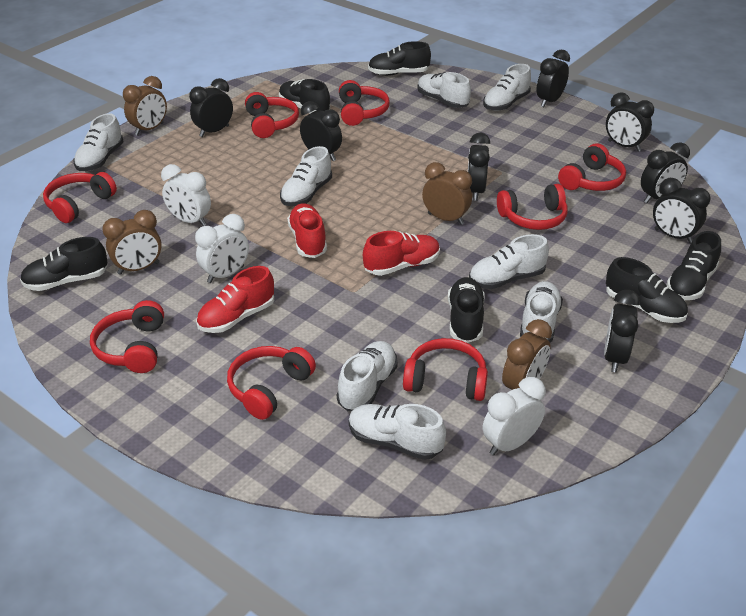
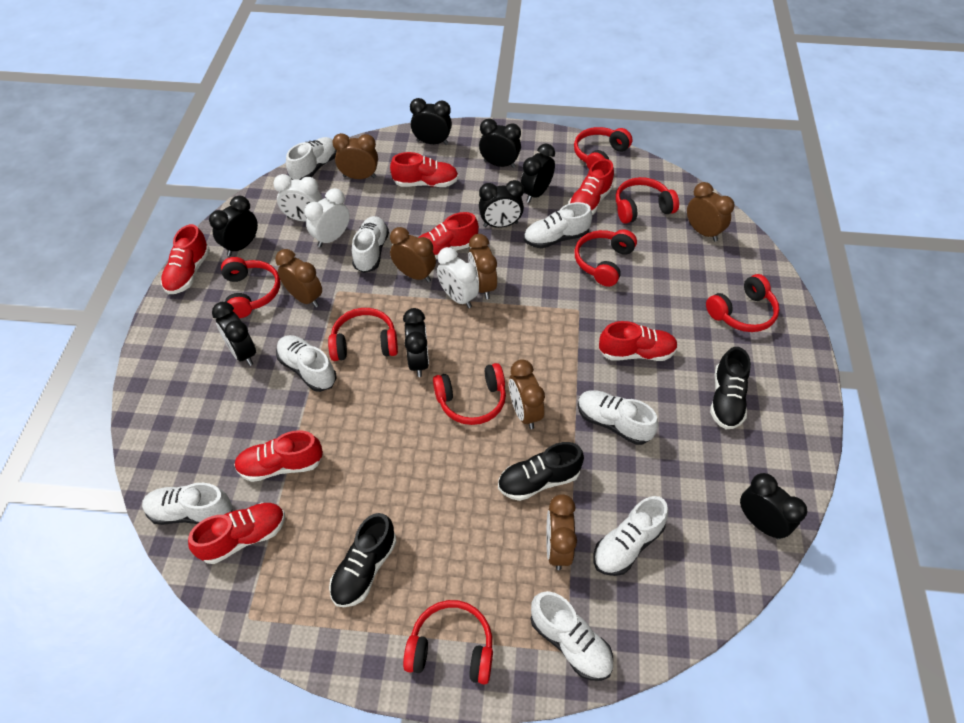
black shoe: [20,237,107,291] [279,79,330,113] [368,41,431,76] [448,277,485,343] [606,257,688,323] [666,231,721,300] = 6 -> [329,513,396,607] [498,442,584,501] [710,347,751,429] = 3
brown clock: [102,210,162,275] [123,76,167,136] [422,162,472,225] [502,319,552,390] = 4 -> [275,249,322,307] [333,133,378,179] [390,227,436,282] [468,234,497,299] [509,359,545,429] [546,494,577,570] [687,182,734,242] = 7
red shoe: [196,266,274,333] [287,203,327,258] [363,231,440,276] = 3 -> [161,224,210,294] [188,503,285,564] [234,430,323,482] [390,152,458,187] [418,212,479,259] [568,159,614,215] [599,321,678,361] = 7

